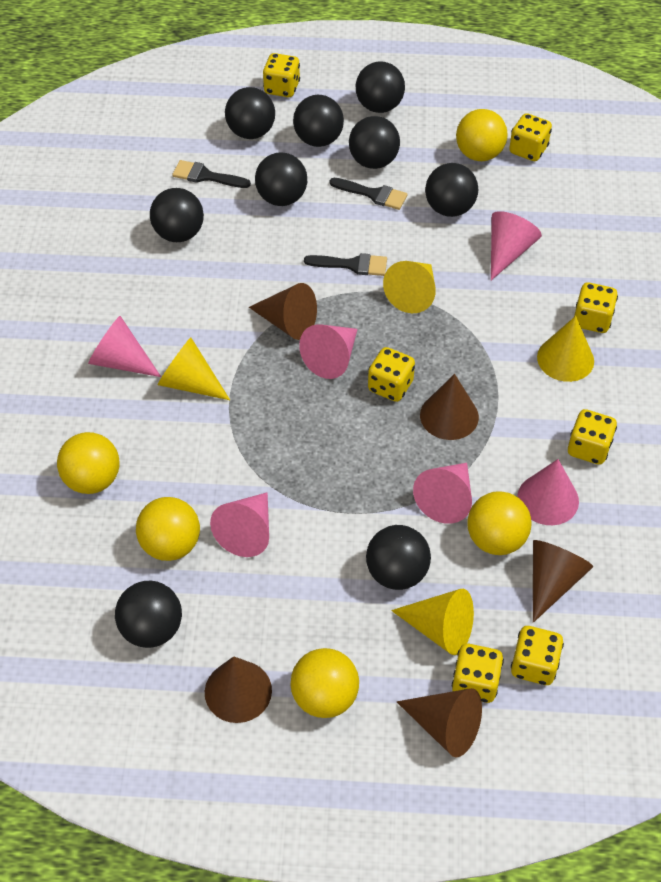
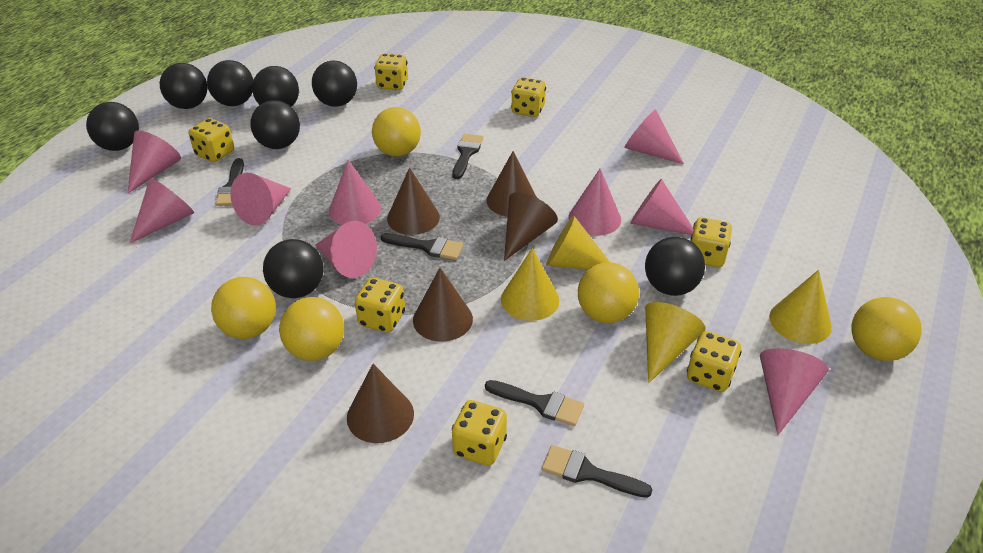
black ball: [115,581,182,648] [150,188,204,242] [225,87,275,139] [255,153,307,206] [293,95,344,147] [349,116,400,169] [356,61,405,113] [366,525,431,590] [425,163,478,217] = 9 -> [86,102,139,151] [160,63,208,109] [207,60,253,106] [250,100,300,149] [252,66,299,107] [263,239,323,298] [312,61,357,107] [645,237,705,296] = 8
black brush: [172,160,251,188] [304,253,387,276] [330,178,408,210] = 3 -> [216,158,244,206] [381,233,463,260] [453,134,483,179] [485,380,584,426] [542,445,653,498] = 5
pink cone: [88,316,161,377] [210,492,269,557] [299,324,358,379] [413,463,472,524] [491,211,542,280] [517,459,579,525] = 6 -> [128,130,181,193] [130,178,194,243] [230,173,291,226] [315,221,377,278] [329,160,381,225] [568,169,621,236] [624,109,684,164] [630,179,694,235] [760,348,829,435] = 9

